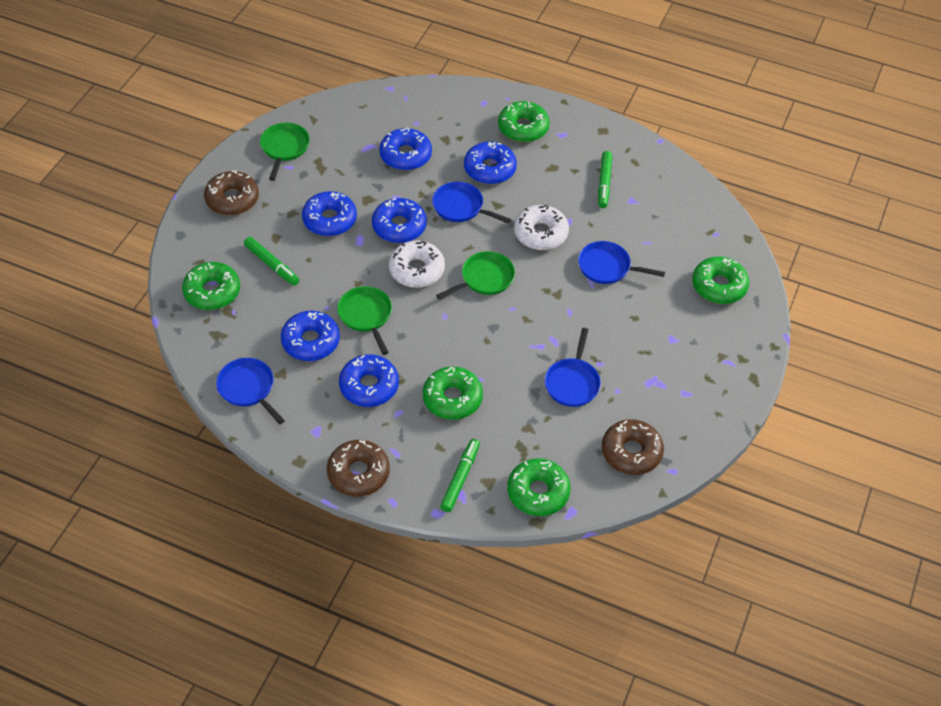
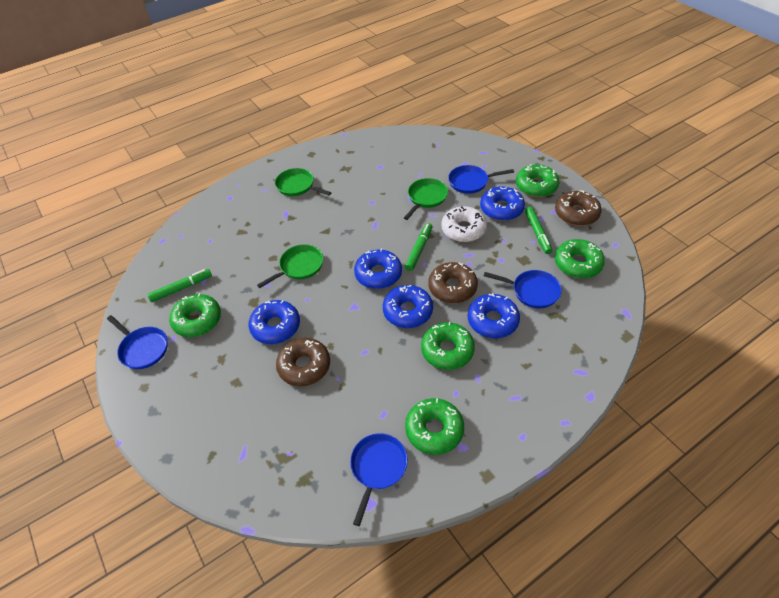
blue donut: [281,311,340,361] [302,191,357,236] [339,354,399,407] [372,198,427,243] [379,128,432,171] [464,142,517,184] = 6 -> [249,300,300,344] [354,248,402,289] [383,285,433,328] [468,293,520,338] [480,187,525,221] = 5
white donut: [389,241,445,288] [514,205,569,250] = 2 -> [441,206,487,242] = 1

